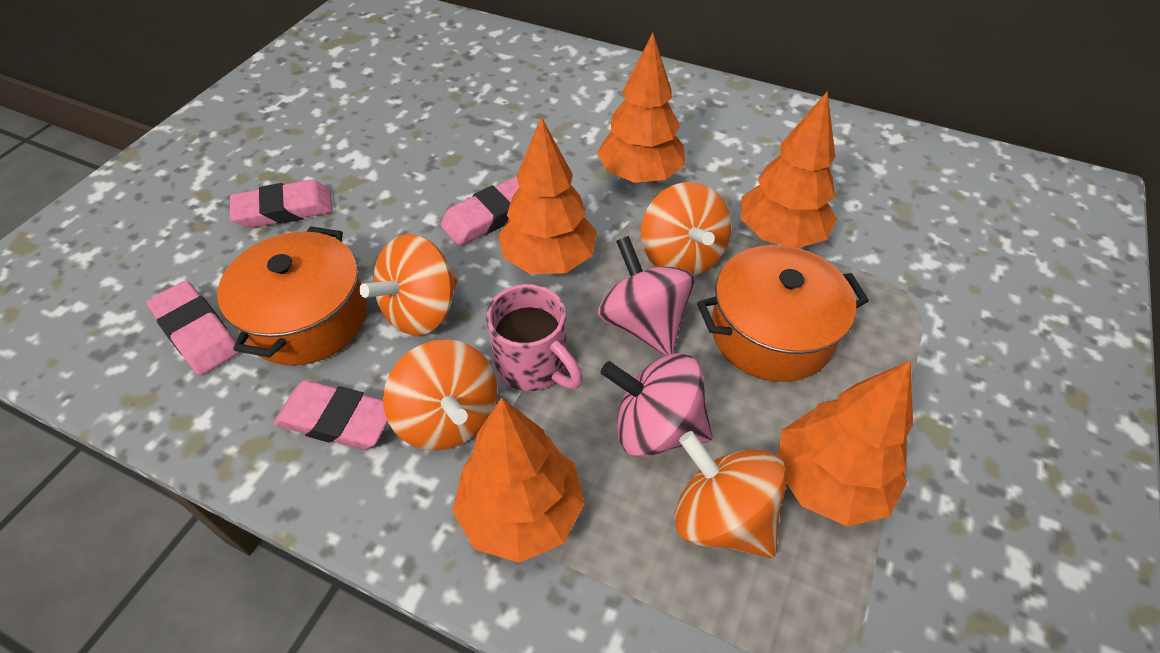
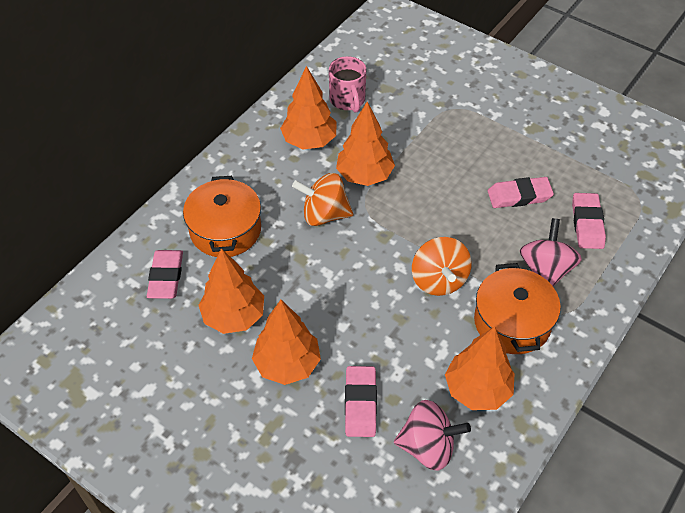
orange spinning top: [359,234,457,335] [383,339,497,450] [641,182,731,276] [674,431,787,558] = 4 -> [292,173,353,226] [412,237,472,296] = 2

